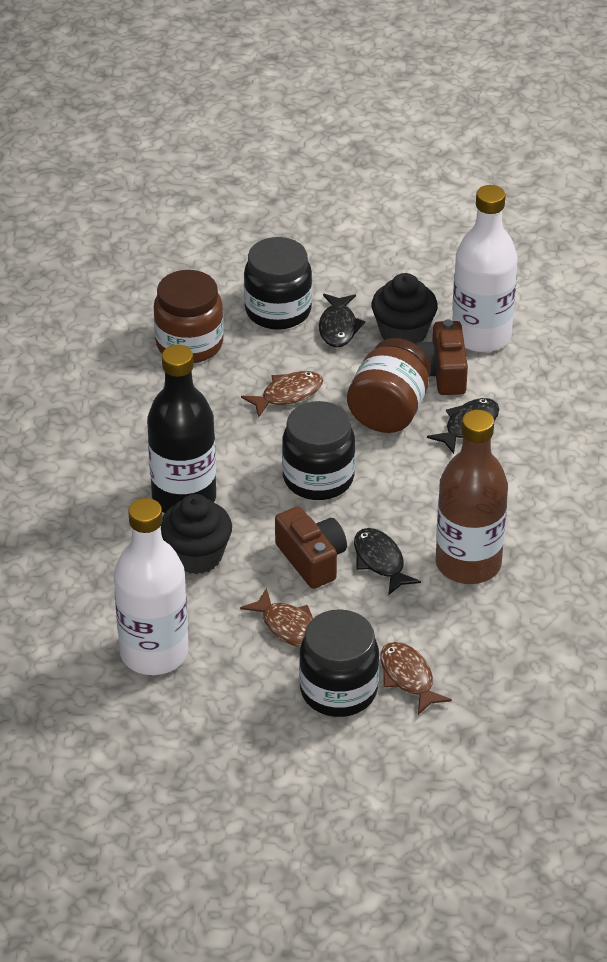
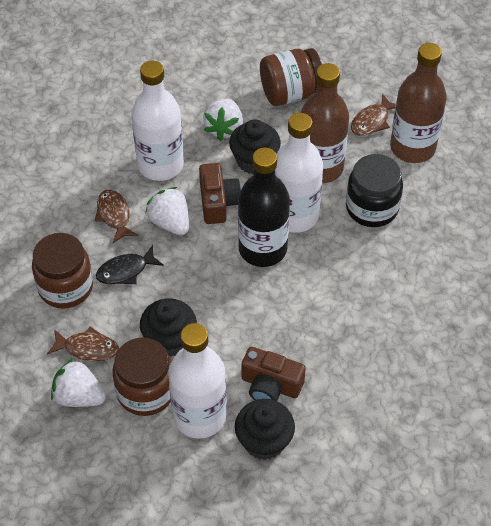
black cupcake: [161,494,232,574] [372,273,438,343] = 2 -> [140,298,197,357] [229,119,281,174] [235,399,295,460] = 3
black fish: [319,294,365,348] [354,528,421,595] [427,398,499,454] = 3 -> [96,245,164,284] = 1
black jar: [244,237,312,330] [282,401,355,500] [299,609,379,717] = 3 -> [346,154,403,227] = 1
brown bottle: [436,410,508,584] = 1 -> [301,63,349,183] [390,43,447,163] = 2
brown jar: [154,270,224,363] [347,338,431,433] = 2 -> [32,233,93,309] [112,338,172,416] [260,48,322,106] = 3
white bottle: [114,498,189,675] [452,185,518,352] = 2 -> [132,61,184,181] [168,323,227,439] [275,113,323,233] = 3
white strawberry: none = 0 -> [51,358,106,407] [145,187,189,235] [203,99,243,141] = 3

